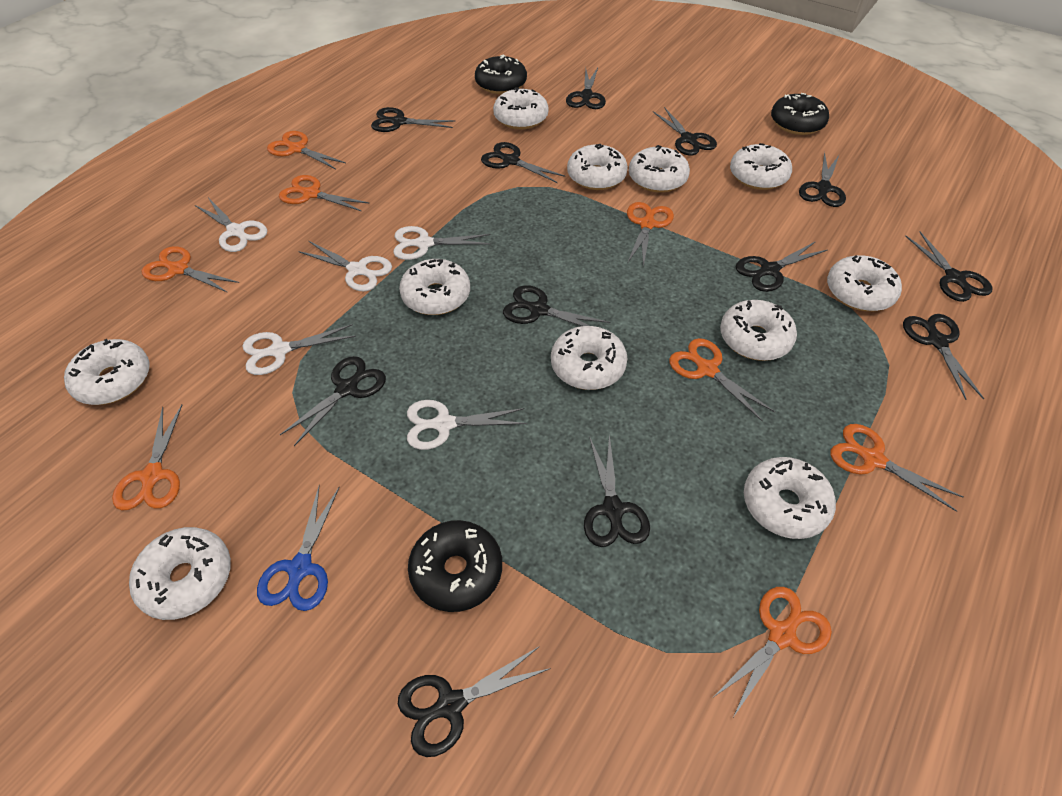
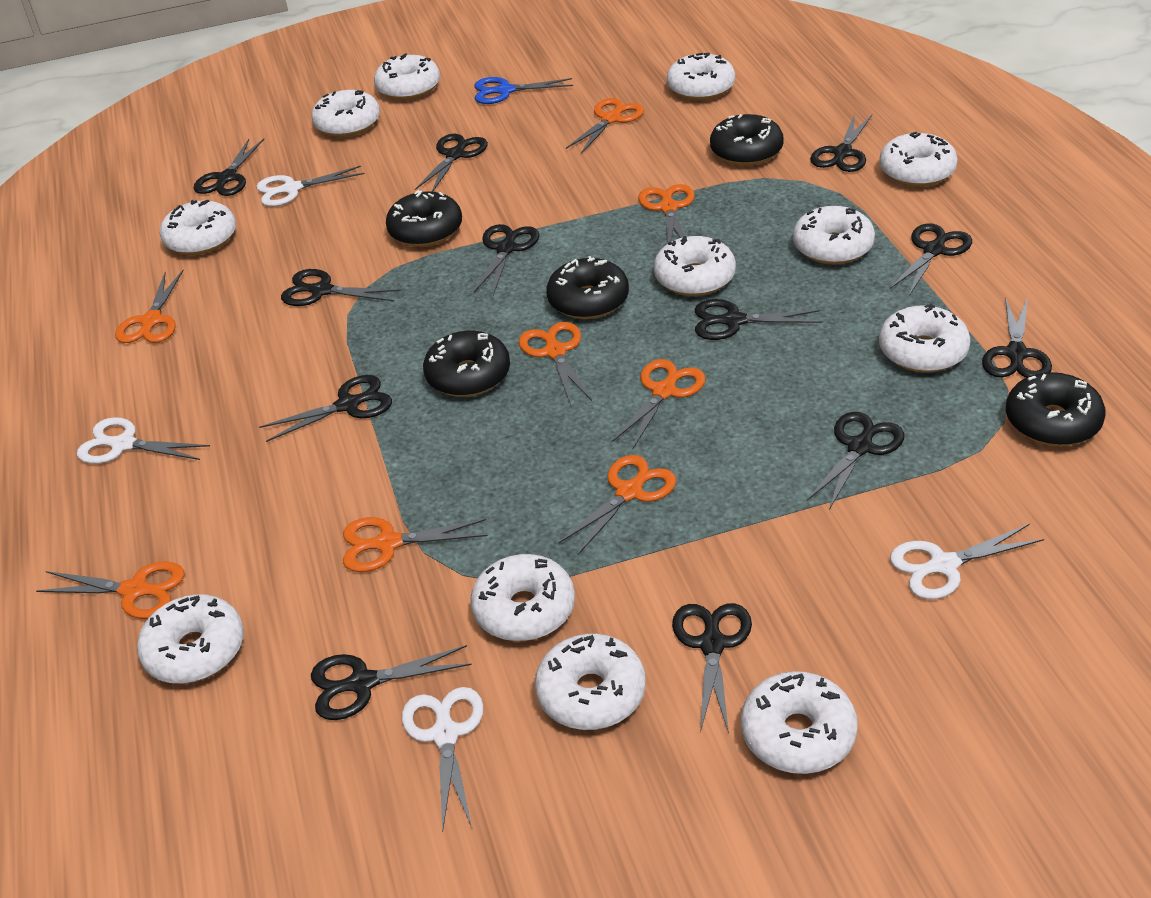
black donut: [408,520,502,612] [475,55,527,94] [771,93,829,135] = 3 -> [386,190,462,247] [423,331,510,397] [546,256,629,319] [710,114,784,166] [1006,372,1106,446] = 5
white donut: [64,339,150,405] [129,527,231,620] [399,259,470,315] [493,87,549,130] [551,326,627,390] [567,144,628,190] [629,145,690,193] [720,300,797,361] [730,143,792,190] [744,457,836,539] [827,255,902,311] = 11 -> [137,594,244,684] [160,200,236,255] [311,90,380,137] [374,54,440,100] [470,554,575,641] [535,634,646,730] [654,236,736,296] [667,53,735,100] [741,671,858,774] [793,206,875,265] [879,132,958,187] [879,304,970,373] = 12
white scissors: [195,199,267,252] [243,324,356,375] [298,241,392,292] [393,226,491,260] [407,400,527,450] = 5 -> [77,417,210,464] [256,166,365,207] [402,687,484,832] [890,524,1044,599] = 4

